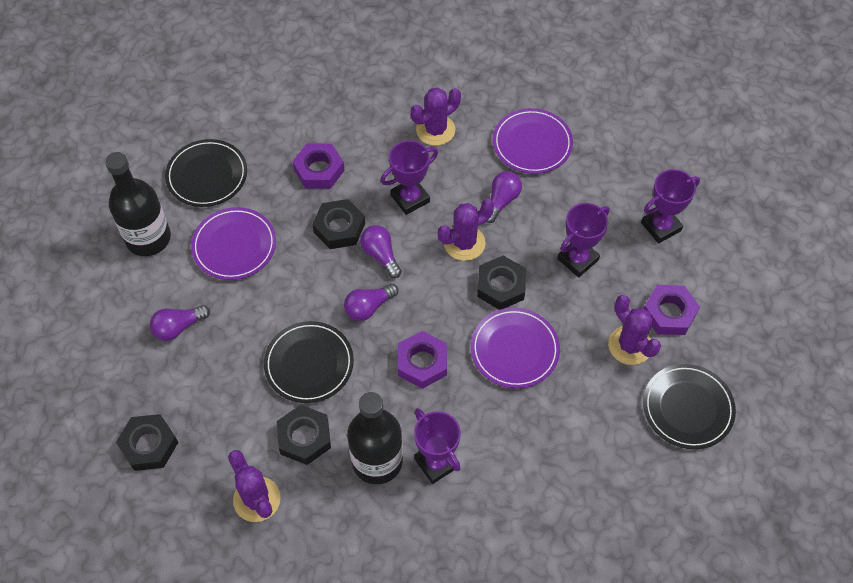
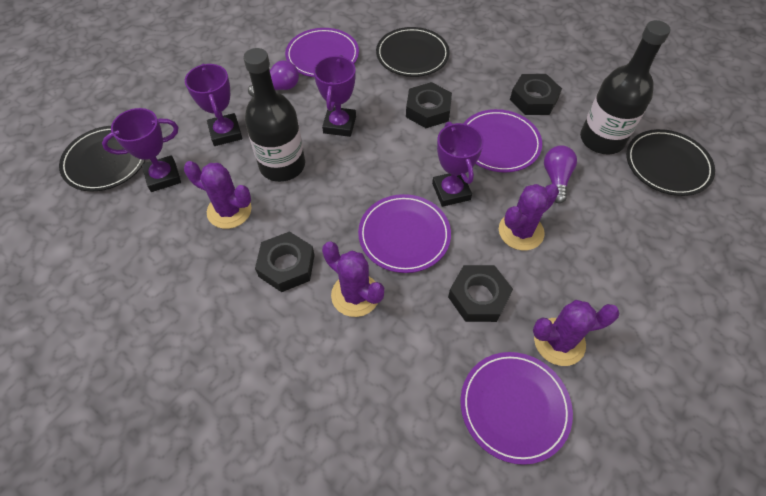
purple light bulb: [150,305,210,341] [344,284,398,321] [360,225,402,278] [486,171,522,223] = 4 -> [248,60,299,97] [544,145,577,203] = 2
purple nut: [292,143,345,189] [398,331,447,389] [644,285,700,335] = 3 -> none = 0
purple plate: [191,207,276,280] [471,308,560,388] [493,108,573,174] = 3 -> [285,28,359,77] [358,194,451,273] [461,352,573,465] [463,109,542,173] = 4

